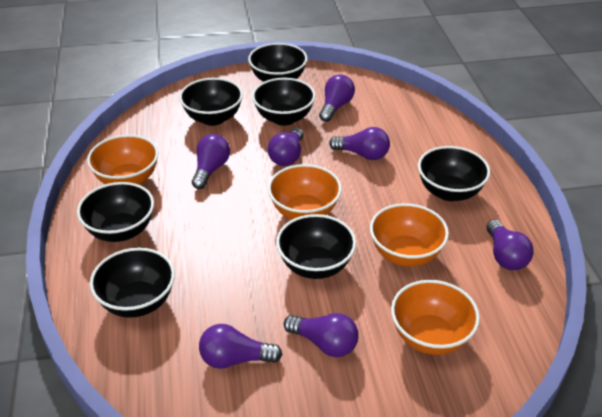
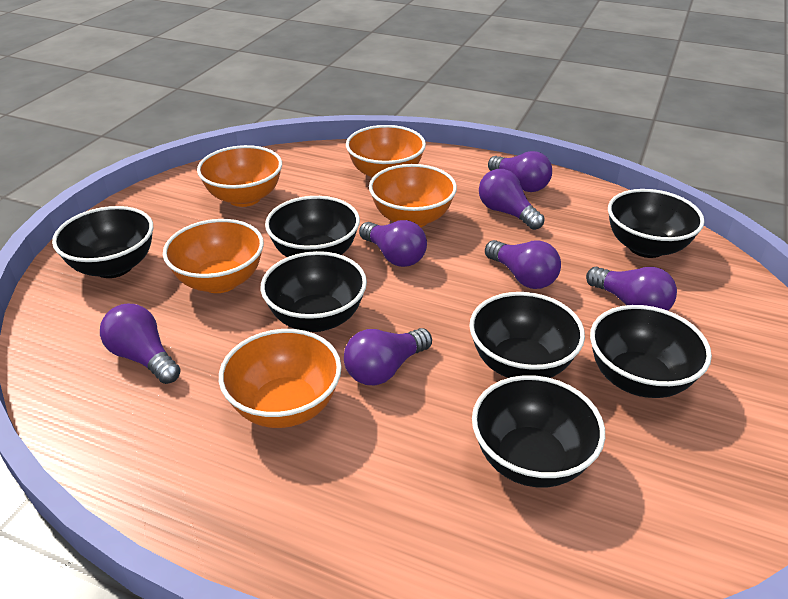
orange bowl: [87,135,158,185] [268,164,342,220] [370,203,449,267] [391,280,480,355] = 4 -> [163,219,264,293] [197,145,282,207] [219,329,342,428] [346,125,426,178] [369,164,457,227] = 5

